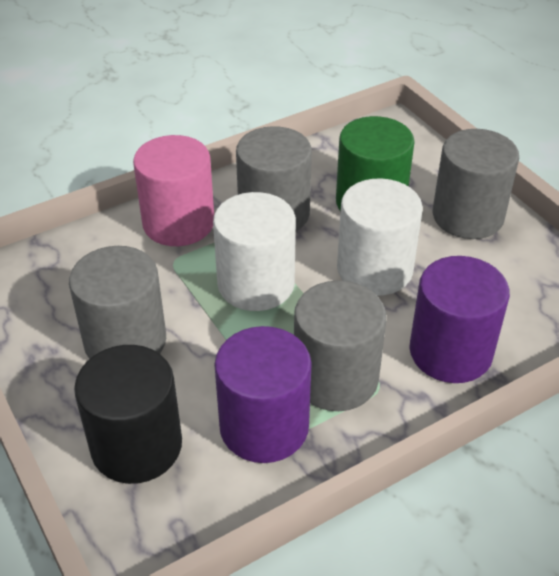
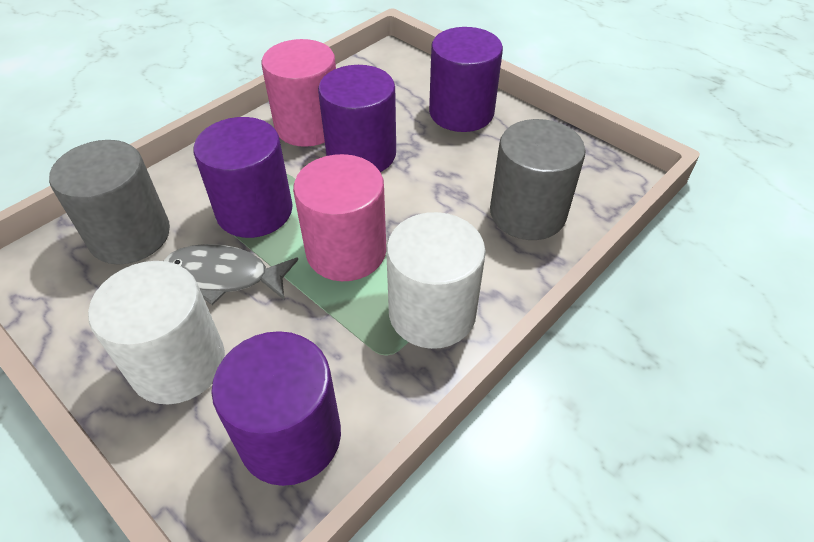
black cylinder: [74,345,182,484] = 1 -> none = 0
green cylinder: [336,116,414,211] = 1 -> none = 0
grey cylinder: [69,246,166,359] [236,126,312,231] [294,281,386,411] [433,129,519,239] = 4 -> [49,140,170,265] [490,119,586,240] = 2
grey fish: none = 0 -> [164,244,298,305] = 1
pink cylinder: [133,135,214,246] = 1 -> [262,39,336,147] [293,154,386,281] = 2
purple cylinder: [214,326,312,463] [409,256,510,383] = 2 -> [193,117,293,238] [211,331,341,486] [318,65,396,172] [429,27,503,132] = 4

